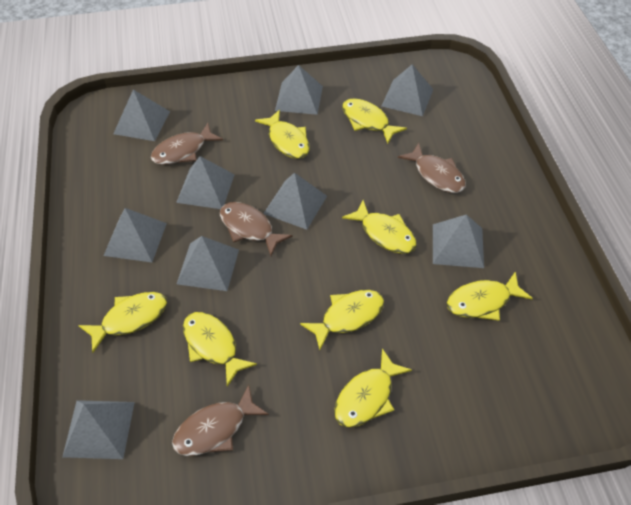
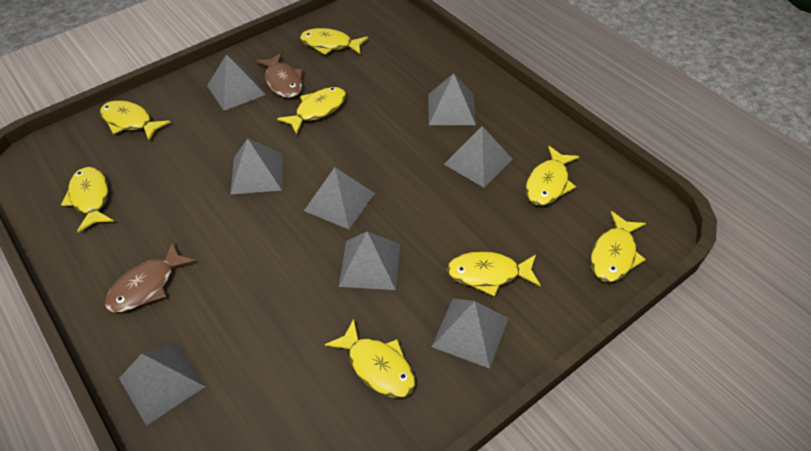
brown fish: [151,123,223,165] [172,385,269,456] [220,202,293,256] [398,143,466,193] = 4 -> [105,242,196,312] [256,52,303,98] = 2
grey pyramid: [62,400,135,459] [104,208,167,262] [113,89,170,141] [176,156,235,209] [177,236,239,291] [263,173,327,230] [275,65,323,115] [382,65,433,116] [433,214,484,268] = 9 -> [119,343,205,426] [207,54,266,111] [230,138,283,194] [304,167,375,229] [339,231,400,290] [428,73,476,125] [432,299,509,369] [444,126,513,188] = 8

